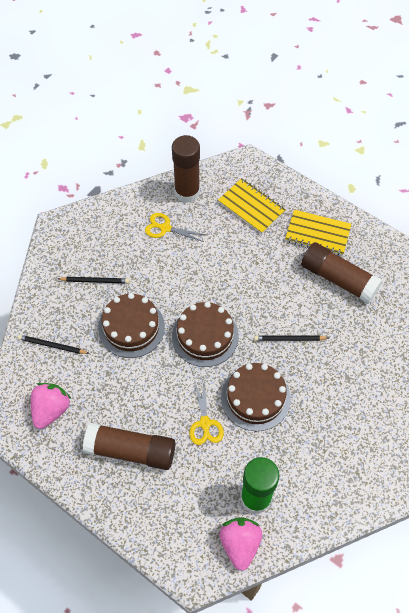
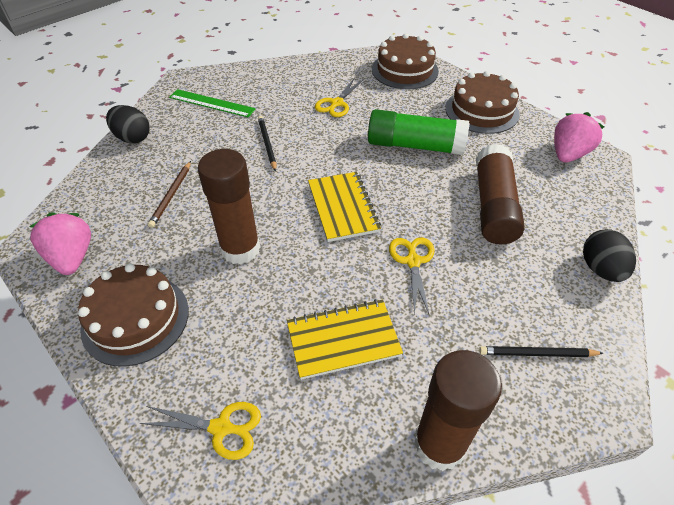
black egg: none = 0 -> [106,105,150,143] [583,229,636,282] = 2
black pencil: [18,335,90,354] [58,277,129,283] [254,335,329,341] = 3 -> [258,116,276,172] [479,346,603,357] = 2
brown pencil: none = 0 -> [148,161,191,228] = 1
green ruler: none = 0 -> [169,89,256,118] = 1
yellow scissors: [145,213,205,242] [189,380,224,445] = 2 -> [140,402,261,460] [315,79,364,117] [389,237,434,315] = 3

